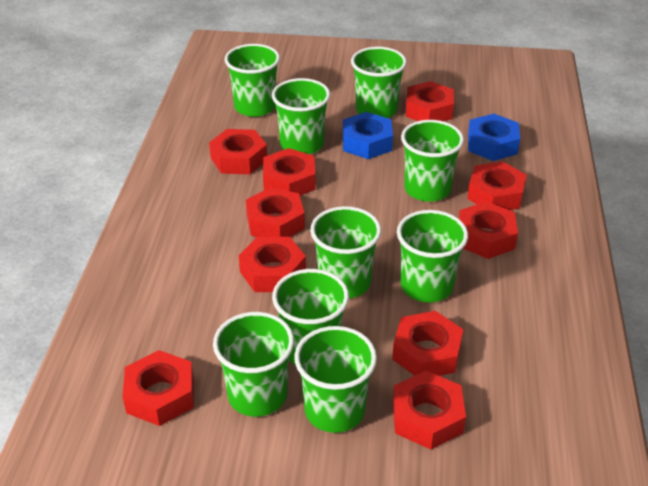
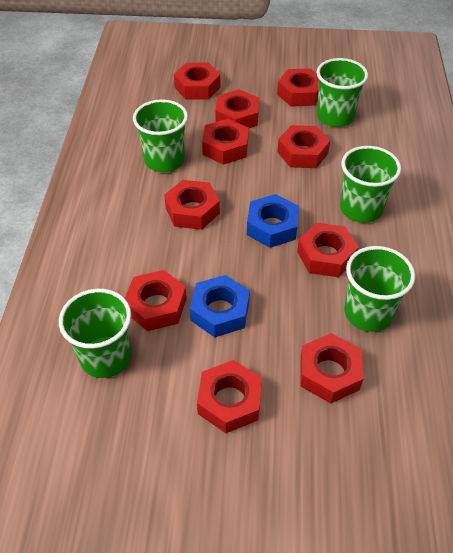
green cup: [213,312,294,417] [225,44,280,117] [272,78,330,154] [272,269,349,365] [294,326,377,433] [310,206,381,298] [351,47,407,118] [397,210,468,303] [401,120,464,202] = 9 -> [59,289,132,378] [133,99,188,172] [317,58,368,127] [340,146,401,223] [344,246,415,332] = 5

